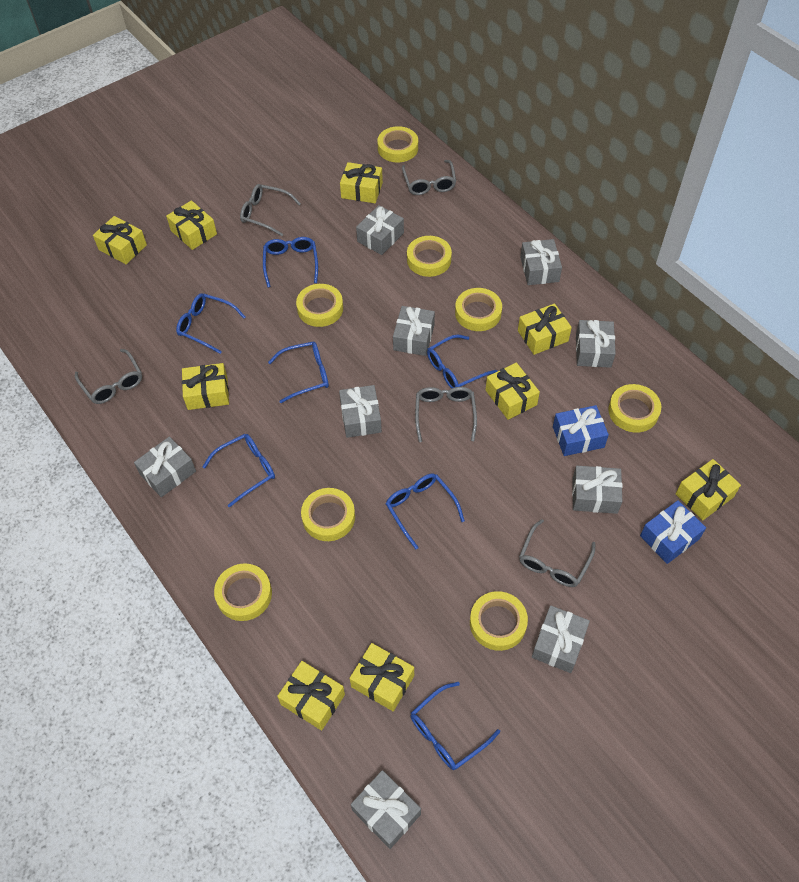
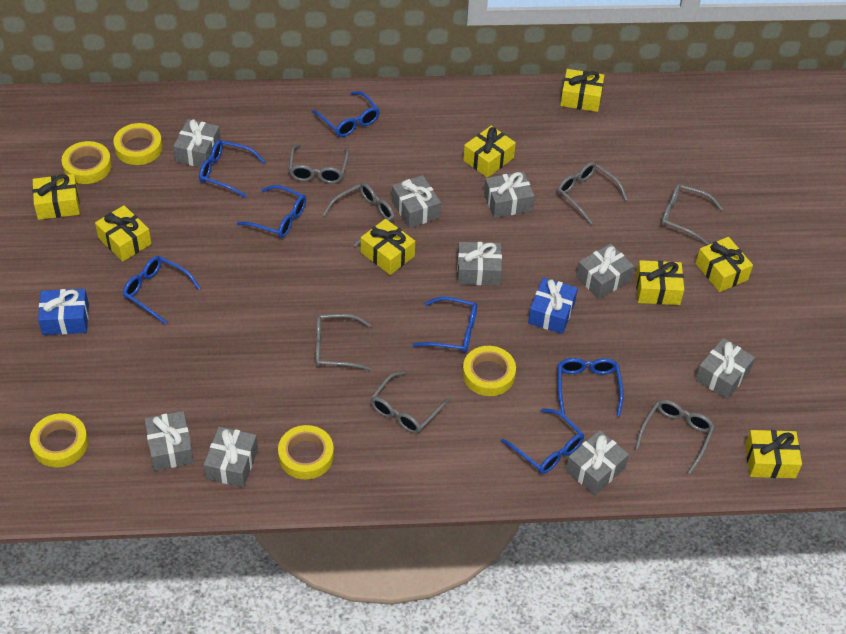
grey glasses: [75,349,142,404] [240,184,301,236] [402,160,456,195] [415,387,477,442] [519,519,595,587] = 5 -> [289,144,349,184] [316,314,371,370] [323,183,395,247] [370,371,450,434] [557,162,628,224] [635,400,715,474] [661,184,723,245] = 7
yellow gift: [93,216,147,264] [166,200,217,250] [182,363,229,410] [277,661,345,731] [340,162,383,203] [350,643,414,711] [485,363,540,420] [518,303,572,355] [676,459,741,521] = 9 -> [33,174,80,220] [95,205,152,262] [361,219,415,275] [463,126,516,178] [560,69,604,112] [636,260,684,305] [696,237,753,292] [745,430,802,478] = 8
yellow tape: [214,563,272,621] [296,284,343,327] [301,488,355,541] [377,126,418,163] [407,236,452,277] [455,288,502,331] [470,591,528,651] [608,384,661,433] = 8 -> [30,413,88,467] [62,141,112,184] [113,123,162,165] [278,425,334,479] [463,346,516,396] = 5

